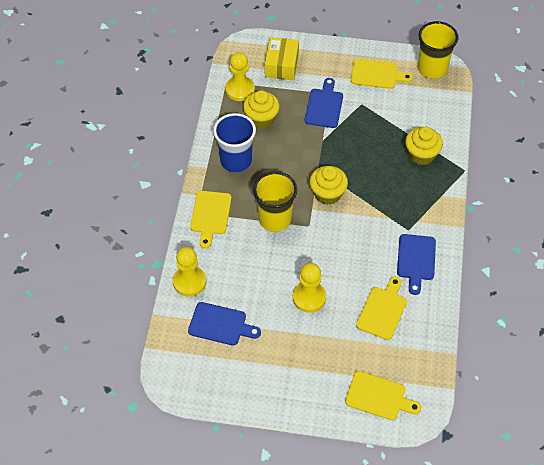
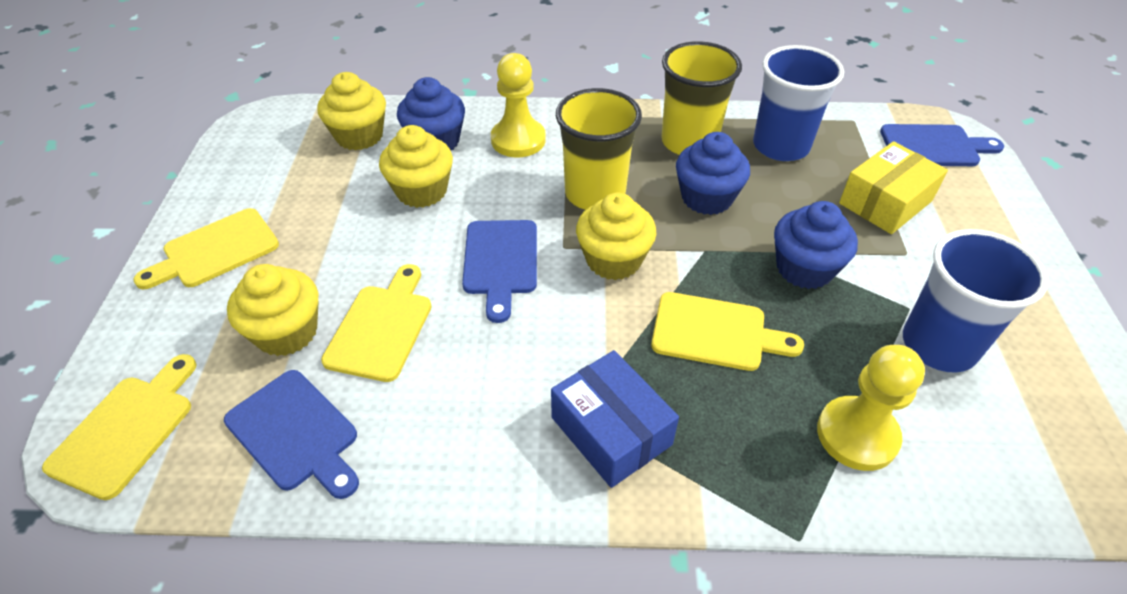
blue box: none = 0 -> [551,350,679,488] = 1
blue cup: [213,113,256,173] = 1 -> [753,45,844,161] [903,229,1048,373] = 2
blue cupcake: none = 0 -> [397,77,465,151] [676,132,750,215] [774,201,858,289] = 3
yellow cupcake: [243,90,280,129] [310,166,348,205] [405,127,443,165] = 3 -> [227,264,319,356] [317,72,386,150] [379,125,453,208] [576,192,656,280] = 4
yellow pawn: [173,247,206,297] [225,52,255,101] [293,263,326,313] = 3 -> [491,53,546,157] [817,345,925,471] = 2

